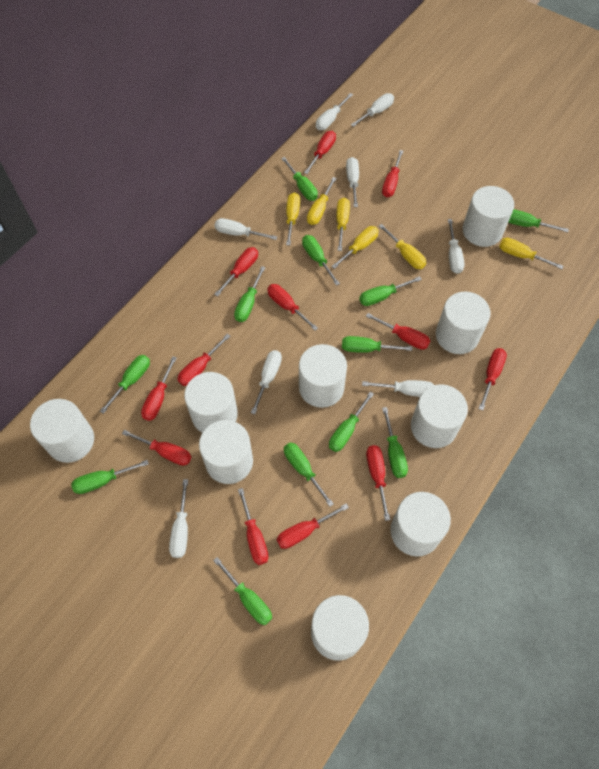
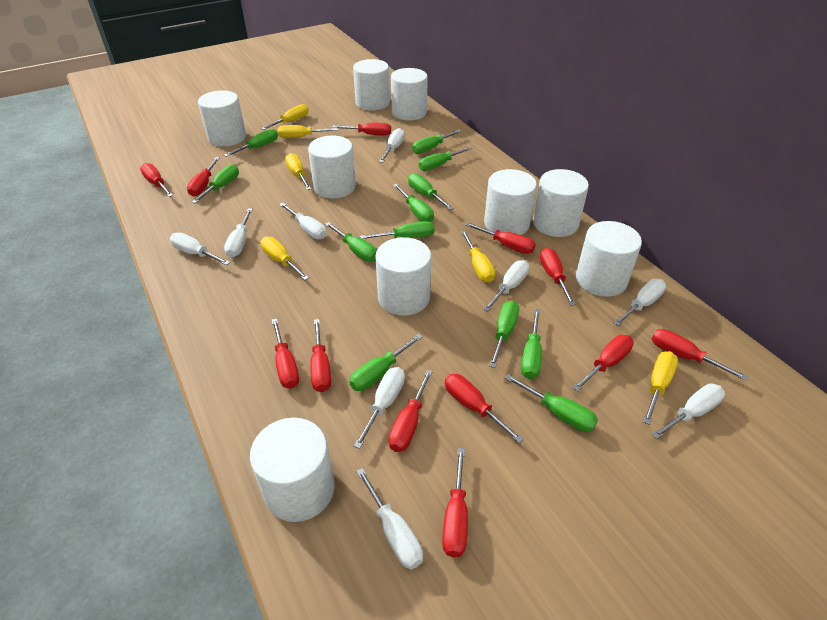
white screwdriver: [169,479,188,558] [215,218,277,240] [251,350,282,414] [316,93,353,130] [346,157,359,207] [351,93,394,127] [362,380,434,397] [448,219,464,274] = 8 -> [170,232,230,265] [224,208,253,258] [279,202,327,239] [354,367,405,449] [356,468,423,569] [379,128,405,163] [483,260,529,312] [613,279,666,326] [651,383,725,439] = 9

